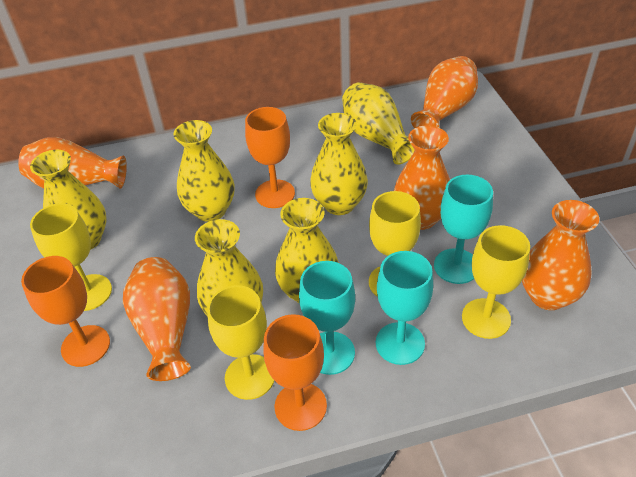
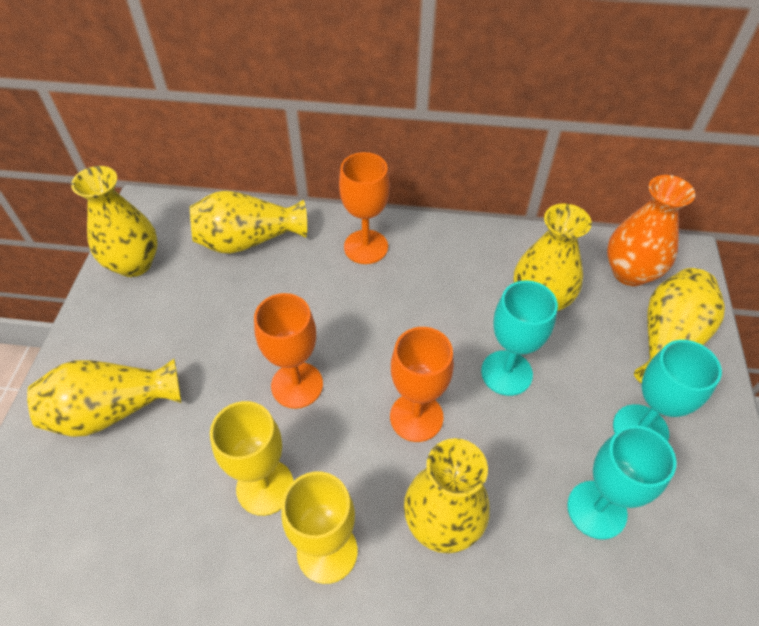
orange vase: [18,137,127,189] [123,257,191,381] [394,125,450,230] [411,56,478,128] [522,200,599,310] = 5 -> [607,175,695,286] = 1
yellow goblet: [30,203,112,311] [207,285,274,400] [369,191,421,297] [462,225,530,339] = 4 -> [210,401,293,516] [281,472,358,584] = 2

